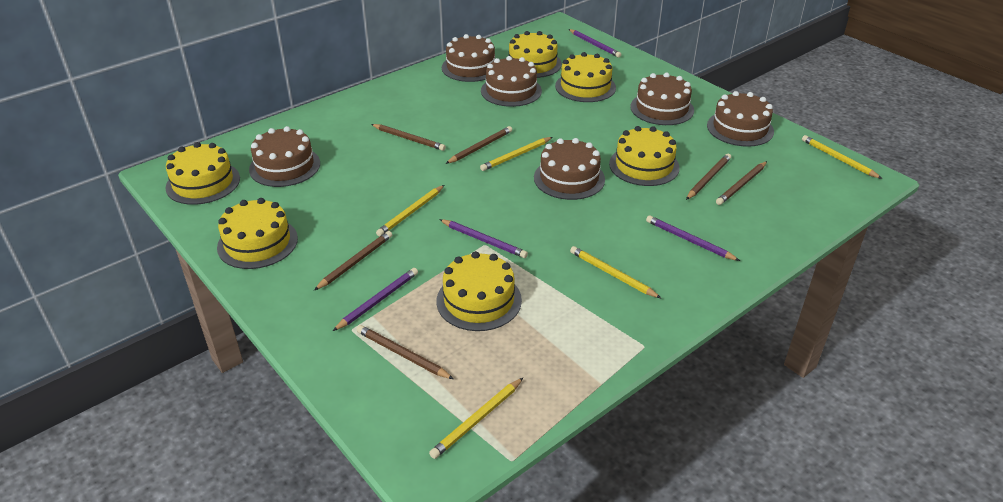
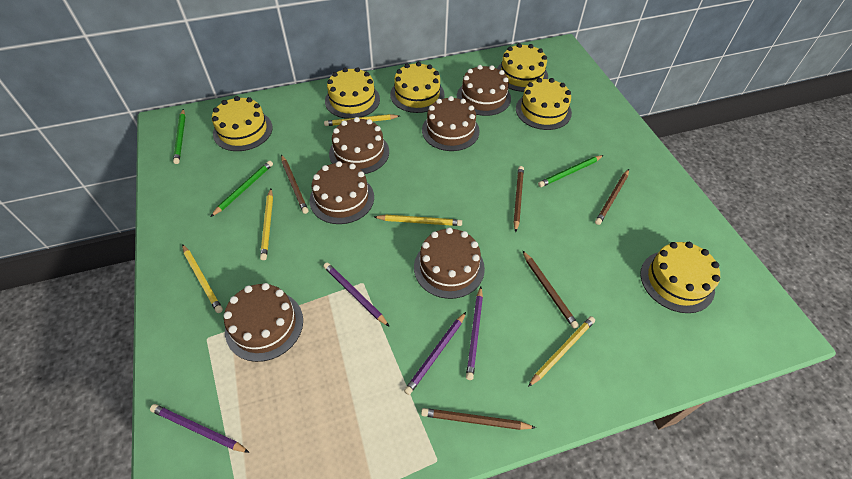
brown pencil: [314,231,392,290] [356,325,454,379] [371,124,446,151] [445,126,512,164] [686,154,731,200] [716,161,767,205] = 6 -> [281,155,308,214] [421,408,536,430] [513,166,524,232] [522,250,579,329] [595,169,629,225] = 5
green pencil: none = 0 -> [173,109,186,164] [211,161,273,217] [538,155,604,187] = 3

